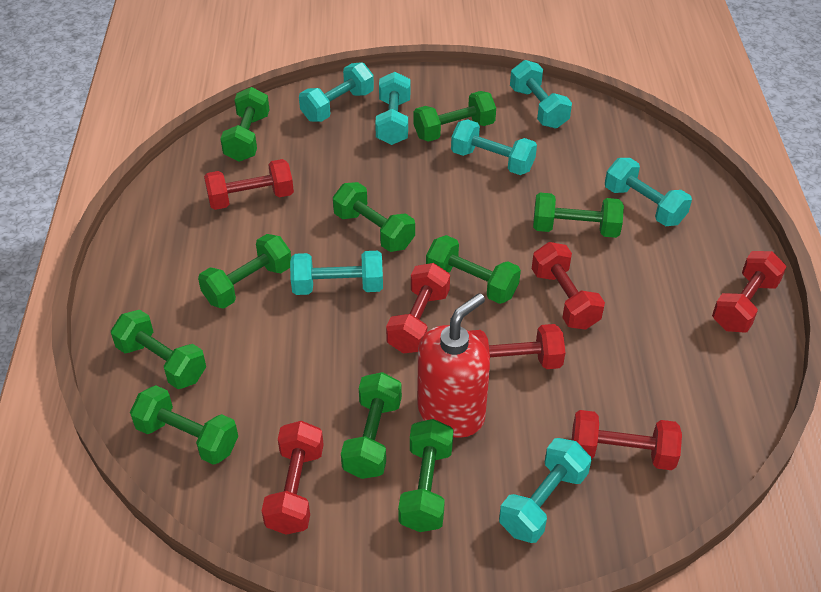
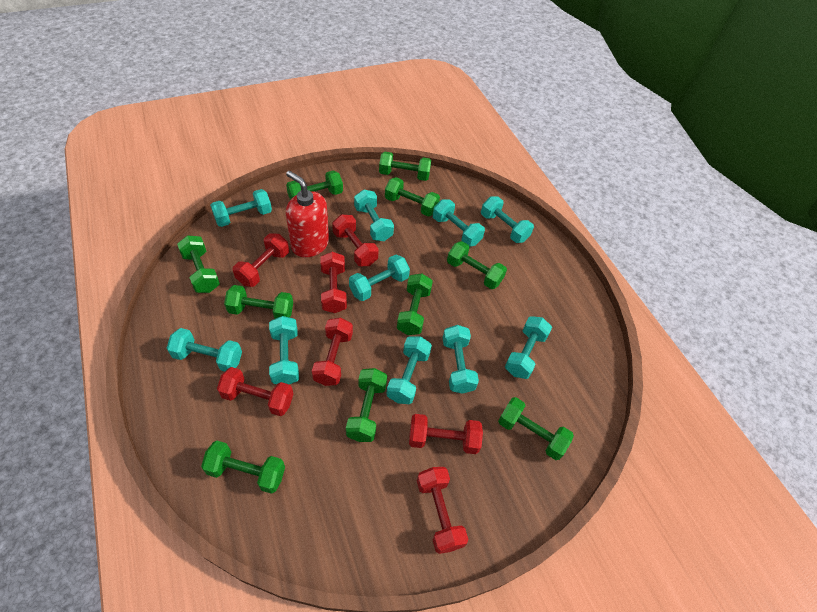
turquoise dumbbell: [290,251,383,295] [299,62,374,122] [375,72,410,145] [451,119,537,175] [499,438,591,543] [510,60,572,128] [605,158,692,226] = 7 -> [167,328,242,371] [210,189,272,227] [269,316,299,384] [349,255,410,301] [354,189,394,241] [387,336,432,404] [433,199,485,247] [443,325,479,394] [481,196,534,243] [505,316,552,379] = 10

